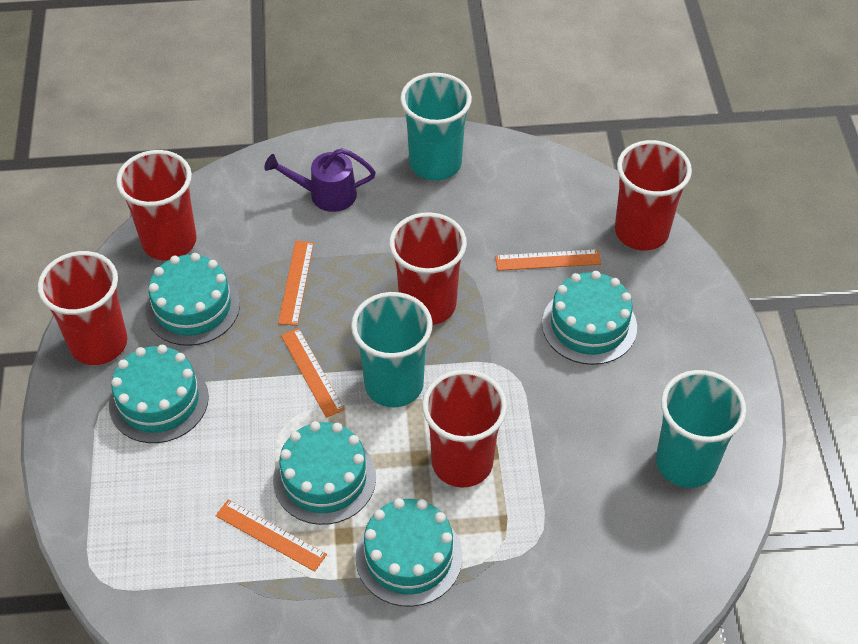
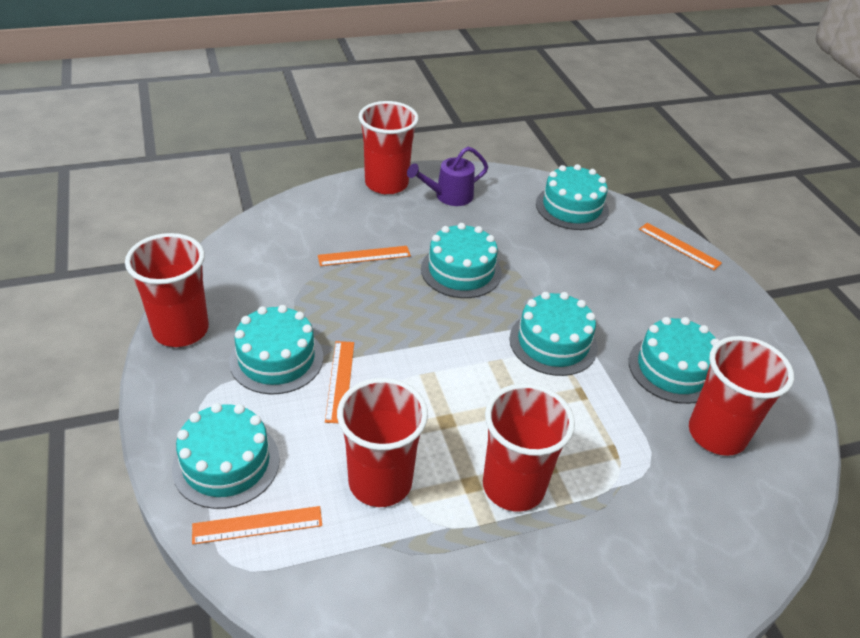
turquoise cake: [109,345,209,443] [145,253,240,346] [273,421,376,525] [356,498,462,607] [542,271,637,365] = 5 -> [172,403,280,509] [229,305,323,395] [421,223,502,298] [509,292,598,376] [536,164,609,230] [629,317,719,404] = 6
turquoise cup: [351,292,433,407] [400,73,472,180] [656,370,747,488] = 3 -> none = 0

